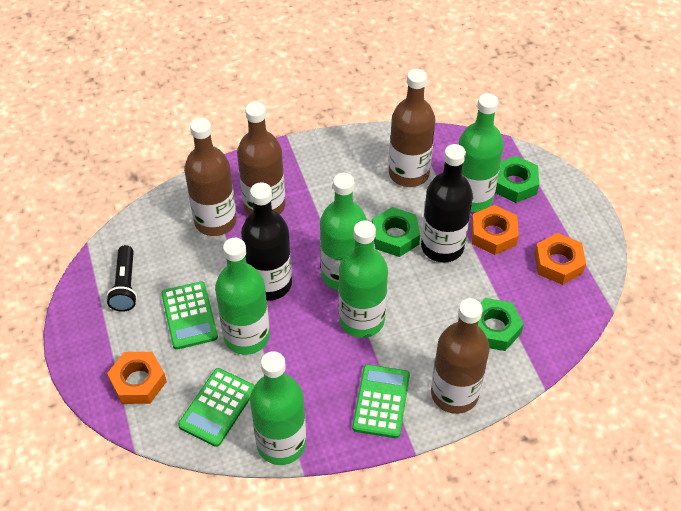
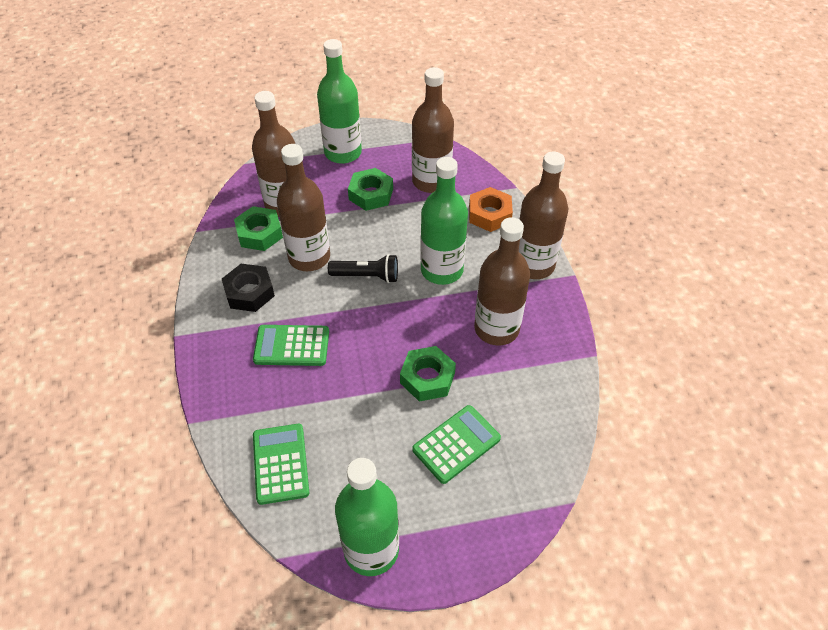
black bottle: [241,182,292,300] [421,144,473,263] = 2 -> none = 0
black nut: none = 0 -> [222,264,275,312] = 1
brown bottle: [184,118,237,236] [237,102,285,215] [389,69,435,187] [431,298,490,414] = 4 -> [252,91,295,217] [277,144,330,271] [412,67,454,193] [474,217,530,345] [519,152,568,279] = 5
green bottle: [215,238,270,355] [250,351,306,465] [320,173,367,290] [339,221,388,338] [459,93,504,212] = 5 -> [317,39,362,164] [335,458,399,576] [420,157,468,285] = 3
orange nut: [107,352,167,404] [471,205,519,255] [534,233,586,285] = 3 -> [469,187,513,232] = 1

